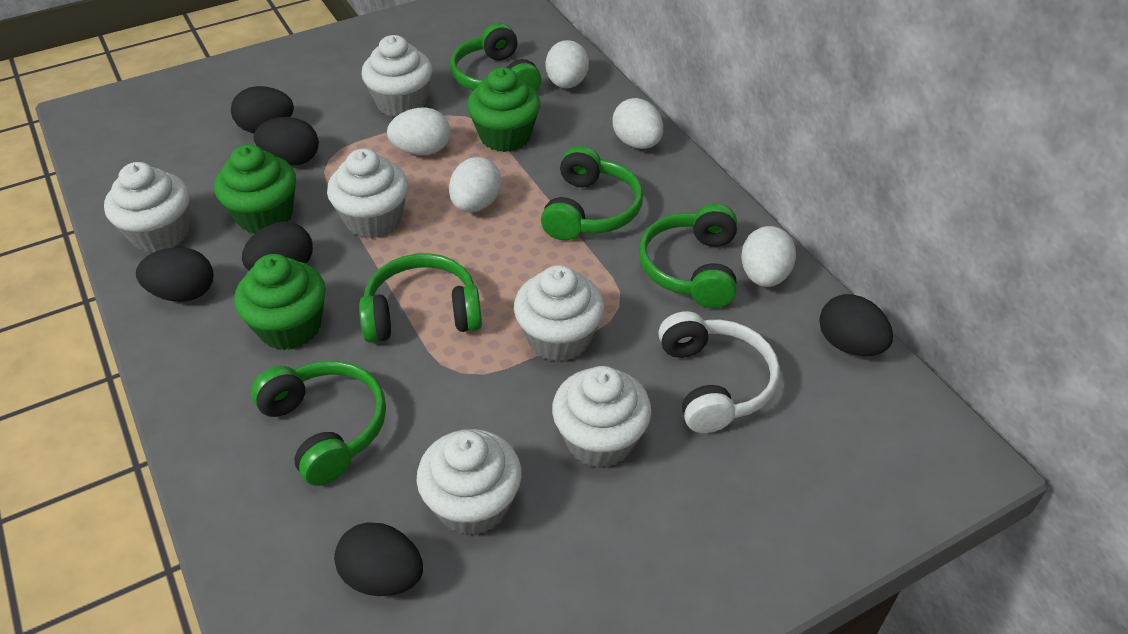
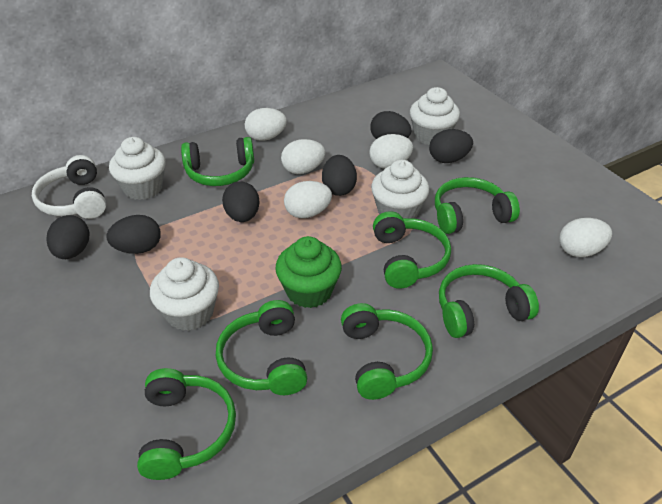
green cupcake: [214,144,296,234] [234,254,326,350] [467,67,540,152] = 3 -> [275,236,342,308] = 1
green headphones: [251,361,386,486] [359,253,482,343] [450,23,541,91] [541,146,643,240] [639,204,737,308] = 5 -> [137,368,236,480] [181,137,254,186] [216,300,307,395] [341,303,433,400] [373,211,451,289] [435,177,520,234] [439,264,539,338] = 7
white cupcake: [104,162,189,253] [327,149,408,239] [361,35,432,117] [416,429,522,536] [514,265,604,362] [552,366,651,468] = 6 -> [109,137,166,200] [150,257,219,331] [371,160,429,219] [410,87,460,145] = 4

